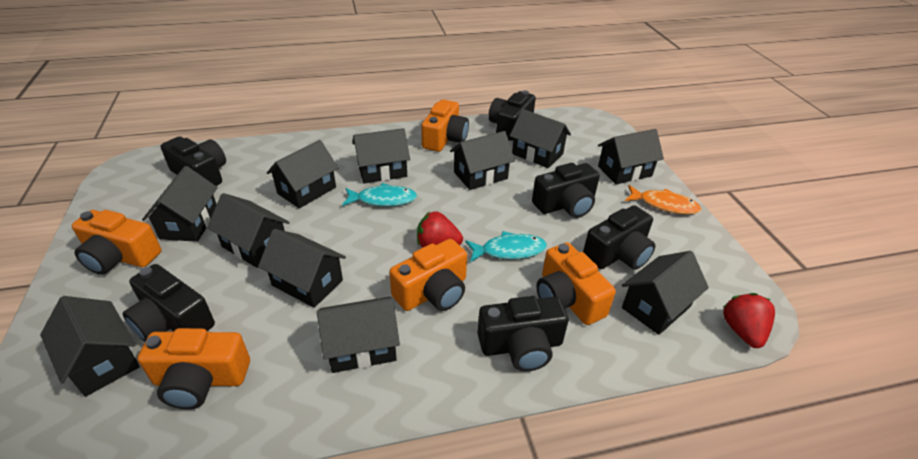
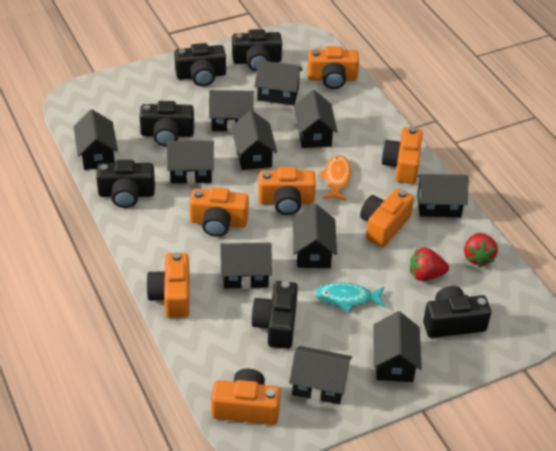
orange camera: [72,210,162,275] [137,328,250,410] [389,239,467,311] [421,100,469,152] [536,242,616,325] = 5 -> [146,252,190,318] [189,187,249,237] [211,369,281,425] [258,167,316,215] [308,46,359,89] [360,188,414,247] [382,127,423,184] = 7
turquoise fish: [342,183,417,206] [465,231,547,263] = 2 -> [315,283,385,312] = 1

